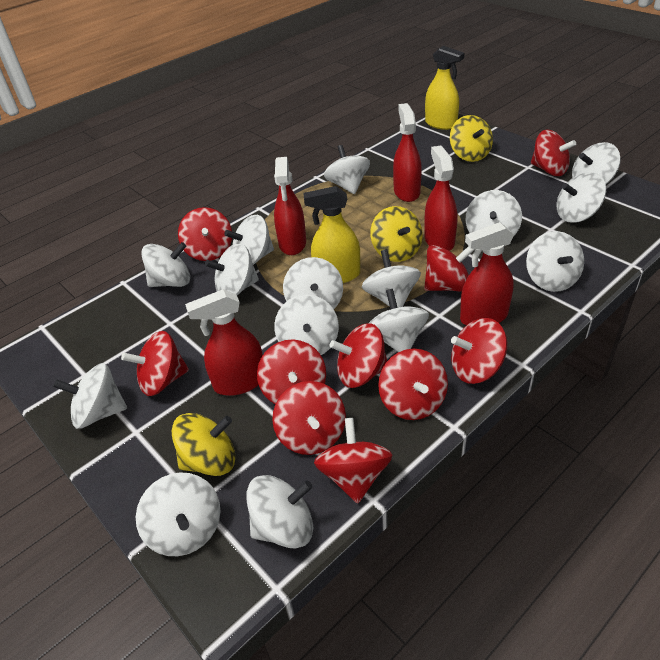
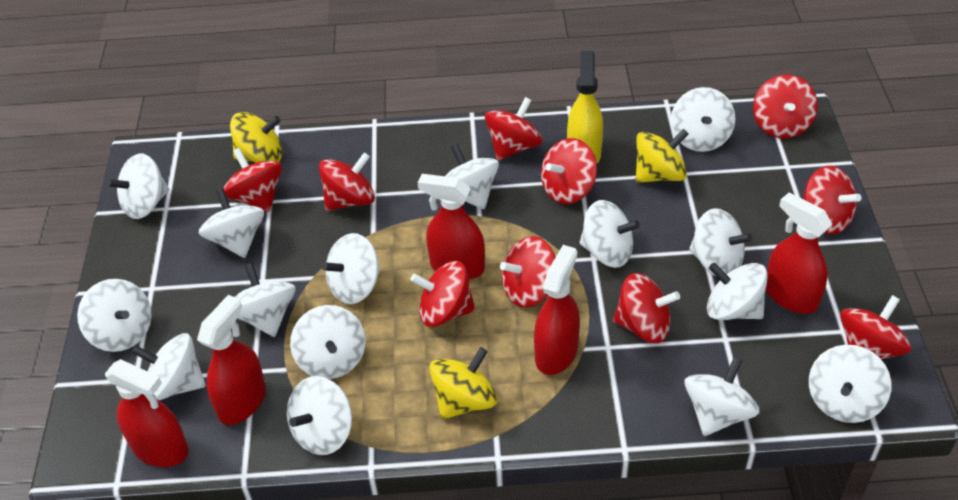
yellow spray bottle: [303,186,360,283] [425,46,464,130] = 2 -> [567,51,603,164] = 1

